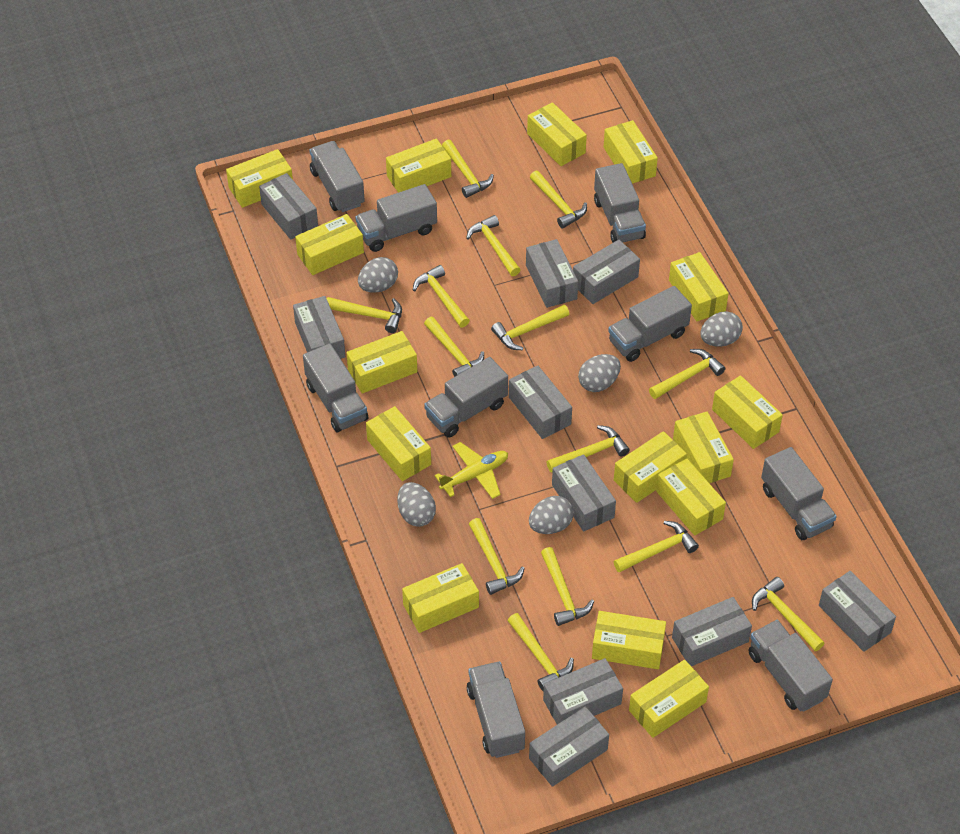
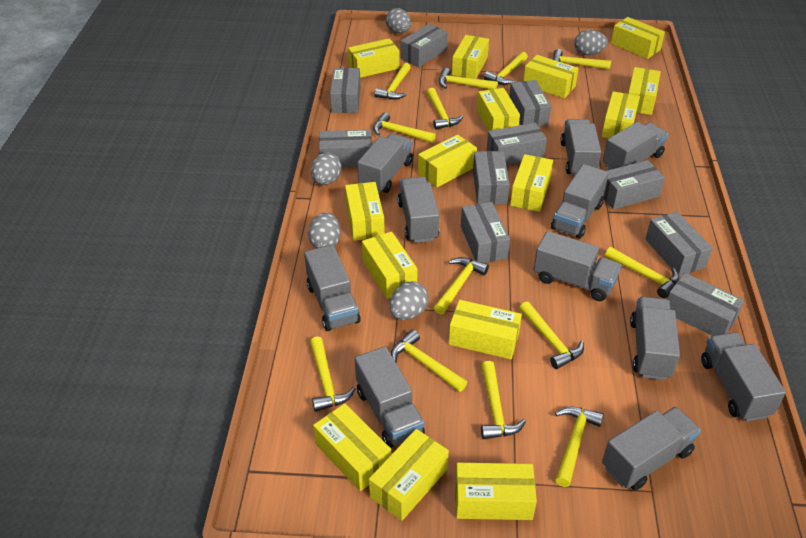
grey truck: [303,343,368,432] [309,141,365,212] [355,184,437,252] [424,357,508,438] [467,661,525,758] [594,163,646,243] [608,286,692,362] [748,620,833,712] [761,447,837,540] = 9 -> [304,245,361,331] [355,346,425,448] [357,134,413,193] [398,177,439,243] [534,231,621,301] [551,164,609,239] [560,119,601,176] [602,407,701,490] [603,122,668,170] [630,297,680,380] [701,332,786,422] = 11
yellow hammer: [327,297,402,333] [413,265,470,328] [424,317,484,377] [442,140,494,198] [466,215,520,276] [469,518,525,595] [491,305,569,350] [507,613,574,692] [530,171,587,229] [541,547,594,626] [546,425,630,473] [614,521,699,573] [649,349,725,399] [752,577,824,651] = 14 -> [310,336,355,412] [373,112,436,143] [374,63,411,100] [391,330,467,392] [427,88,463,130] [434,257,489,314] [439,68,498,89] [481,361,526,439] [484,52,528,85] [519,302,584,369] [553,49,611,70] [555,407,604,487] [605,247,680,298] = 13
yellow plane: [434,442,508,499] = 1 -> none = 0

